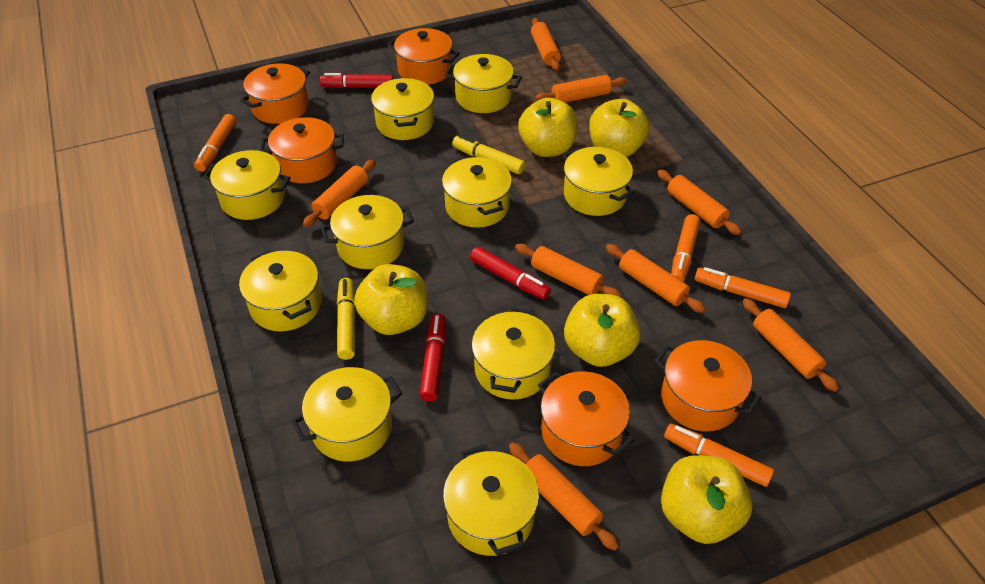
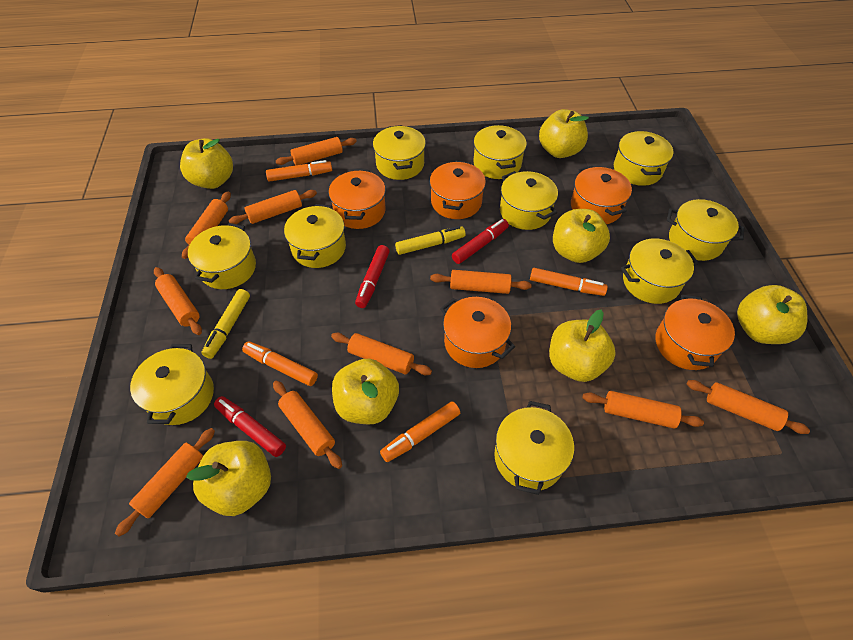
orange rolling pin: [303,160,376,227] [509,443,619,551] [515,244,621,298] [531,18,561,71] [535,75,627,103] [606,244,706,313] [657,170,742,235] [742,298,839,392] = 8 -> [115,428,215,536] [154,267,202,335] [182,191,231,259] [228,190,317,224] [273,381,342,469] [276,137,357,165] [331,333,432,375] [430,270,531,294] [582,391,704,428] [687,380,810,434] = 10
yellow apple: [354,264,428,335] [518,98,578,157] [564,294,640,367] [589,99,649,157] [661,455,752,544] = 5 -> [180,138,233,189] [186,441,271,516] [332,359,399,424] [539,109,589,158] [549,310,616,382] [553,209,610,263] [737,285,807,344] = 7

